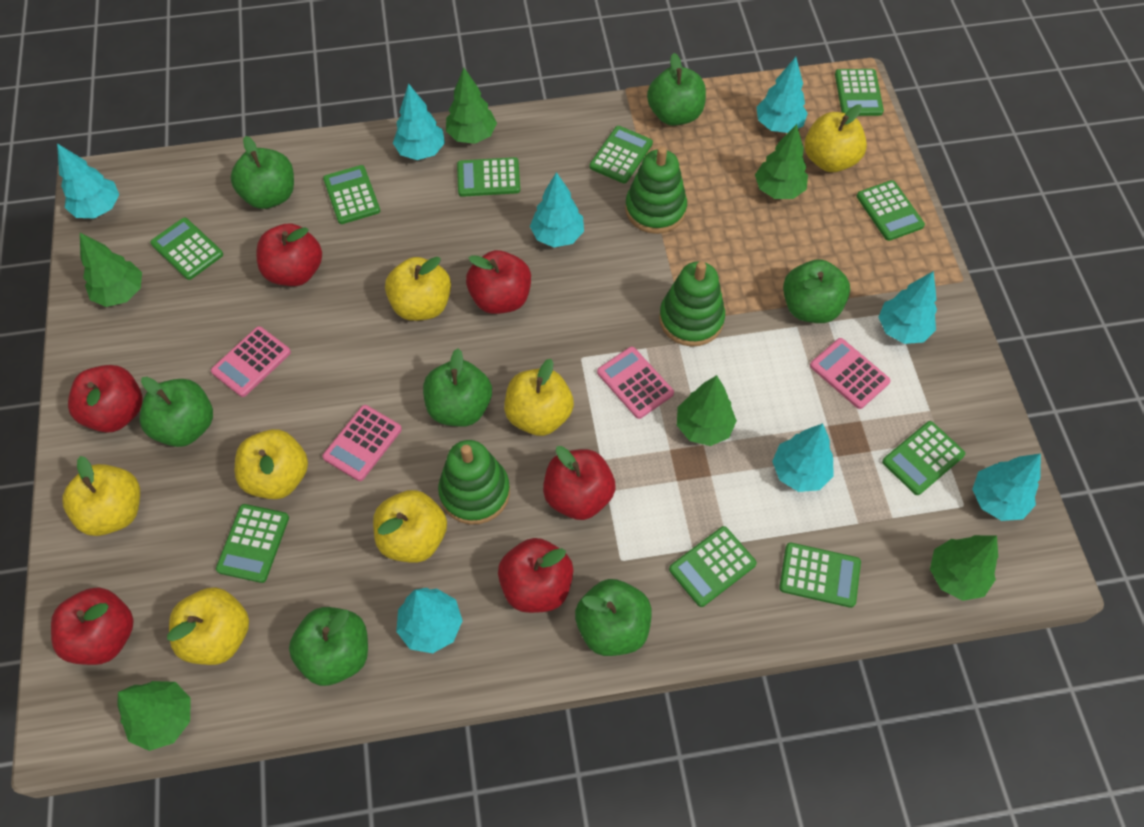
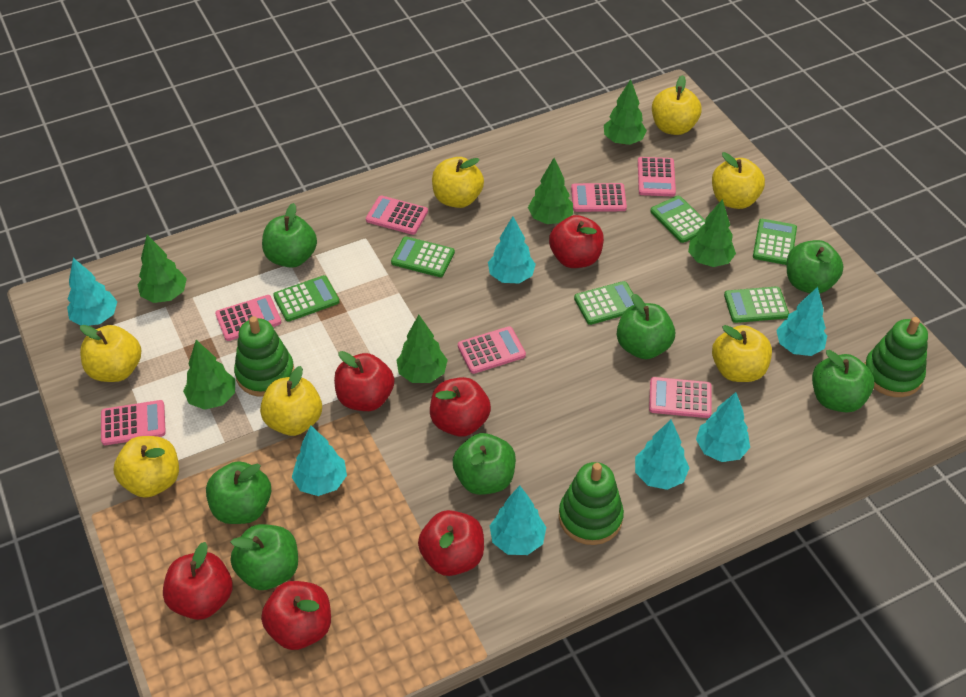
green calculator: [150,218,223,280] [216,504,289,583] [323,165,380,224] [457,157,520,197] [590,126,653,183] [669,526,757,607] [779,543,861,608] [835,69,884,116] [857,180,925,241] [882,421,965,495] = 10 -> [273,275,339,322] [391,237,455,277] [574,281,634,325] [650,196,705,243] [724,286,789,323] [753,219,797,265] = 6
pink calculator: [211,326,291,397] [322,405,402,481] [597,347,674,419] [810,338,891,409] = 4 -> [101,400,166,445] [215,295,282,341] [366,196,428,235] [458,326,526,374] [571,183,627,212] [638,157,676,196] [649,377,711,418] = 7
turquoise tree: [57,144,119,218] [393,83,445,160] [396,588,463,653] [530,172,584,247] [757,57,808,133] [772,423,834,492] [878,271,937,344] [972,453,1041,521] = 8 -> [67,258,117,326] [292,426,347,496] [488,216,536,283] [490,486,546,555] [635,420,689,490] [696,392,750,462] [776,287,827,356] = 7

